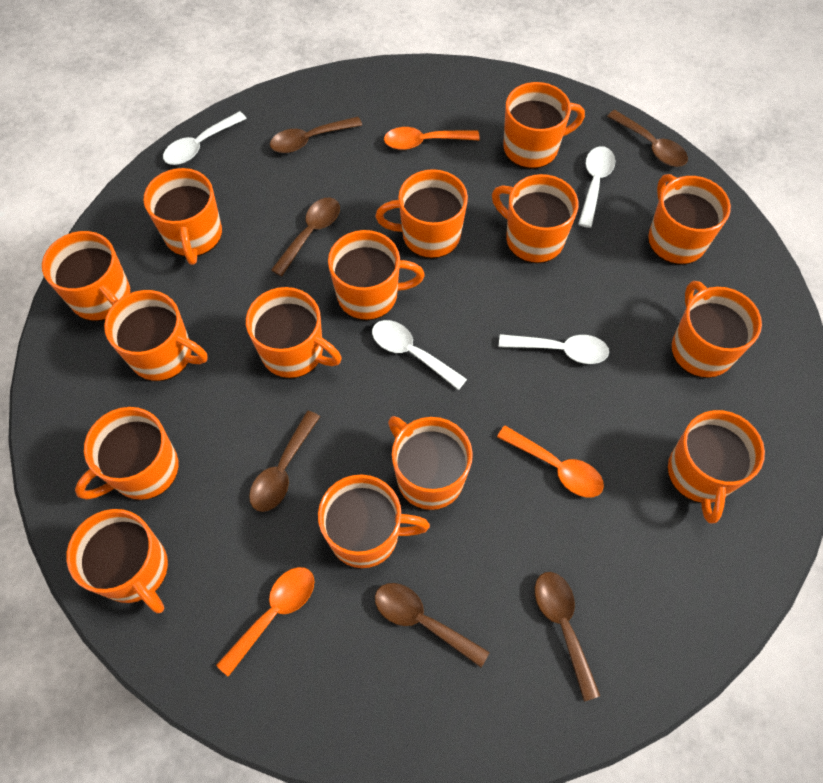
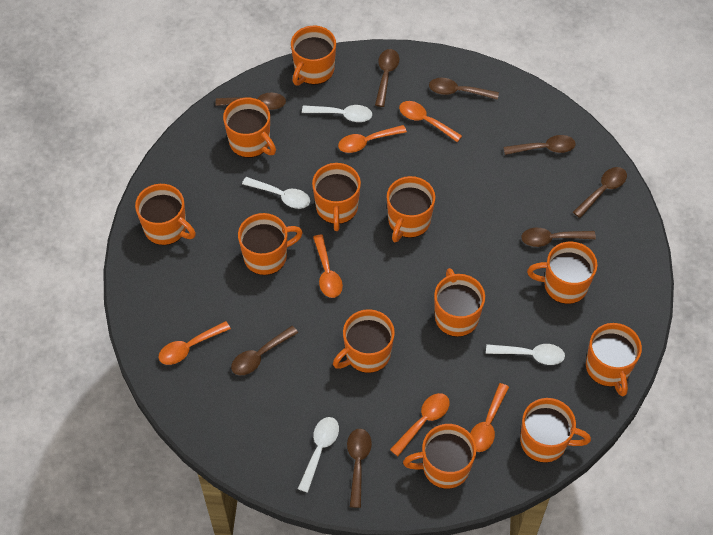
brown spoon: [249,411,320,512] [270,117,362,153] [271,198,340,276] [375,583,490,667] [535,572,600,702] [607,110,688,167] = 6 -> [215,93,286,110] [231,326,298,375] [347,429,372,508] [375,49,399,107] [429,78,499,100] [503,135,576,155] [521,228,596,247] [573,167,627,218] = 8
orange mug: [42,231,131,321] [66,509,168,613] [75,407,179,500] [104,290,207,381] [143,168,222,265] [246,287,342,378] [318,474,430,568] [328,230,425,320] [376,169,468,258] [388,416,473,510] [492,174,578,263] [503,82,585,169] [648,174,731,265] [668,410,765,524] [672,281,762,378] = 15 -> [135,184,196,245] [223,98,276,158] [238,213,303,275] [291,26,336,86] [312,163,361,231] [333,309,395,373] [387,176,435,242] [403,424,476,489] [434,268,485,337] [520,398,591,463] [527,242,597,304] [586,323,642,397] = 12
orange spoon: [216,567,315,677] [384,127,480,150] [497,426,604,497] = 3 -> [158,321,231,365] [313,235,343,298] [338,125,407,153] [390,393,450,456] [399,101,462,142] [470,383,509,452] = 6

